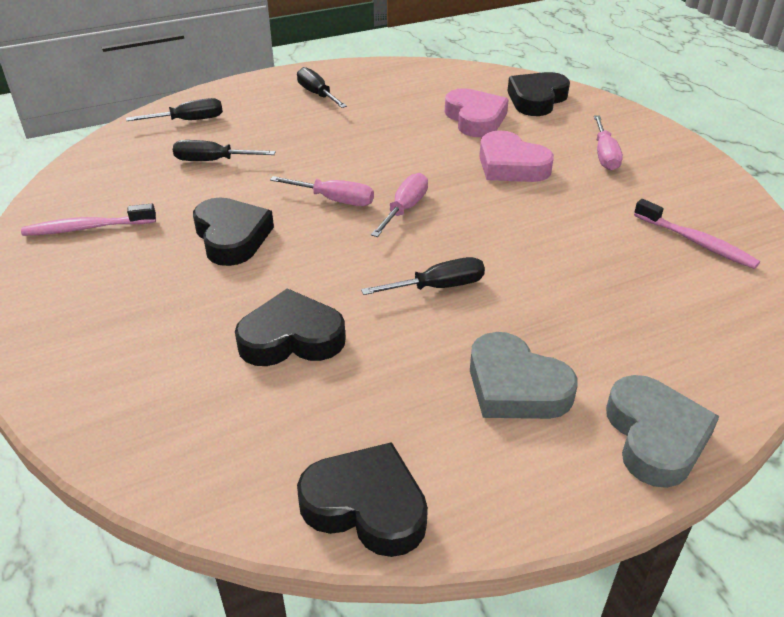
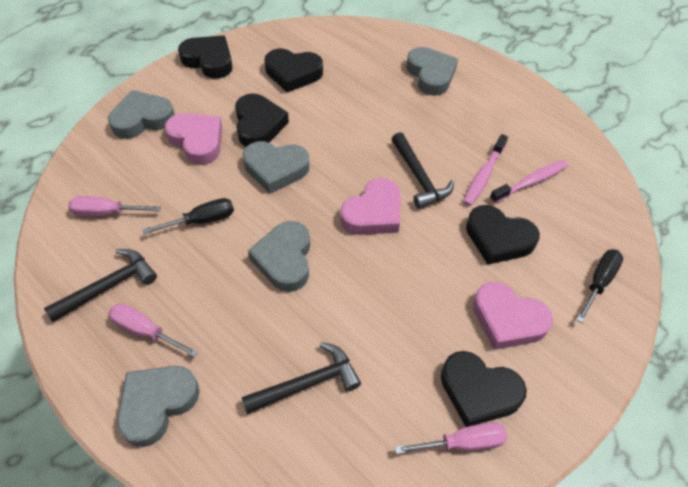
black hammer: none = 0 -> [44,249,157,322] [241,342,361,414] [391,132,454,209] = 3
black heart: [193,197,274,266] [235,288,346,366] [297,442,428,557] [507,72,570,116] = 4 -> [178,36,233,79] [235,93,289,147] [265,49,323,93] [441,351,527,427] [466,205,540,264] = 5
black screwdriver: [126,98,223,121] [173,140,276,161] [297,67,347,108] [361,257,485,295] = 4 -> [143,198,234,234] [576,249,623,323] = 2
grey heart: [470,332,578,419] [606,375,720,488] = 2 -> [108,90,175,139] [117,366,200,447] [243,141,309,193] [248,221,310,292] [406,47,458,96] = 5
pink heart: [445,88,509,137] [479,130,554,182] = 2 -> [165,113,222,165] [340,178,400,235] [473,282,553,350] = 3

